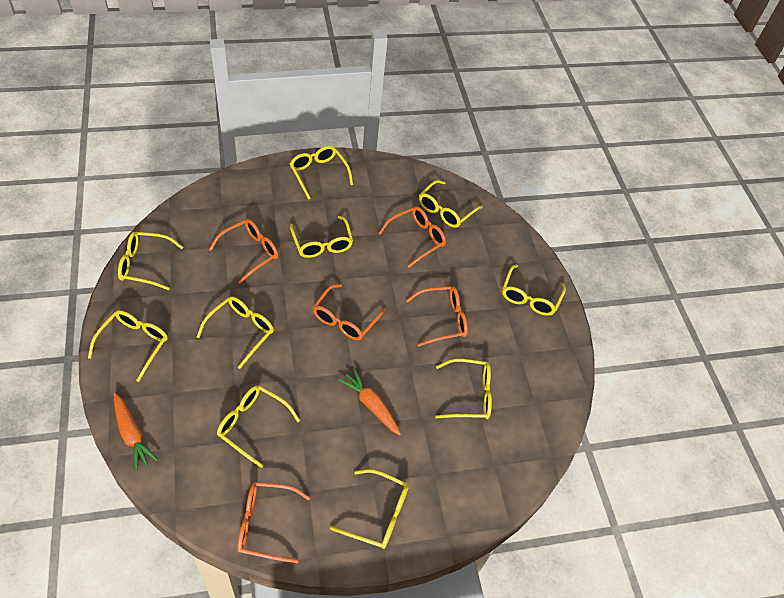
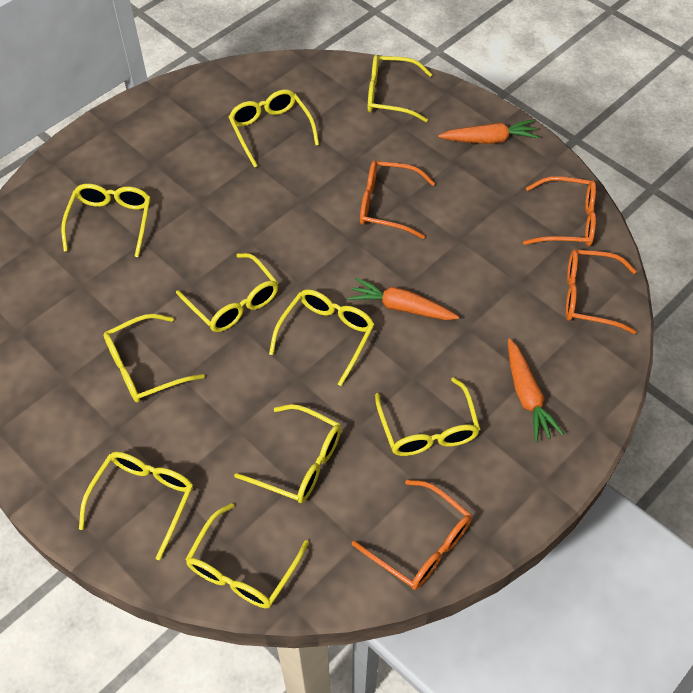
orange carrot: [114,393,158,471] [338,368,401,435] = 2 -> [348,278,459,320] [438,120,539,144] [508,338,564,442] = 3
orange glasses: [209,219,278,284] [237,482,310,563] [313,284,386,340] [378,207,446,268] [406,286,468,347] = 5 -> [352,480,472,590] [360,160,435,239] [523,176,596,247] [566,249,637,334] = 4

